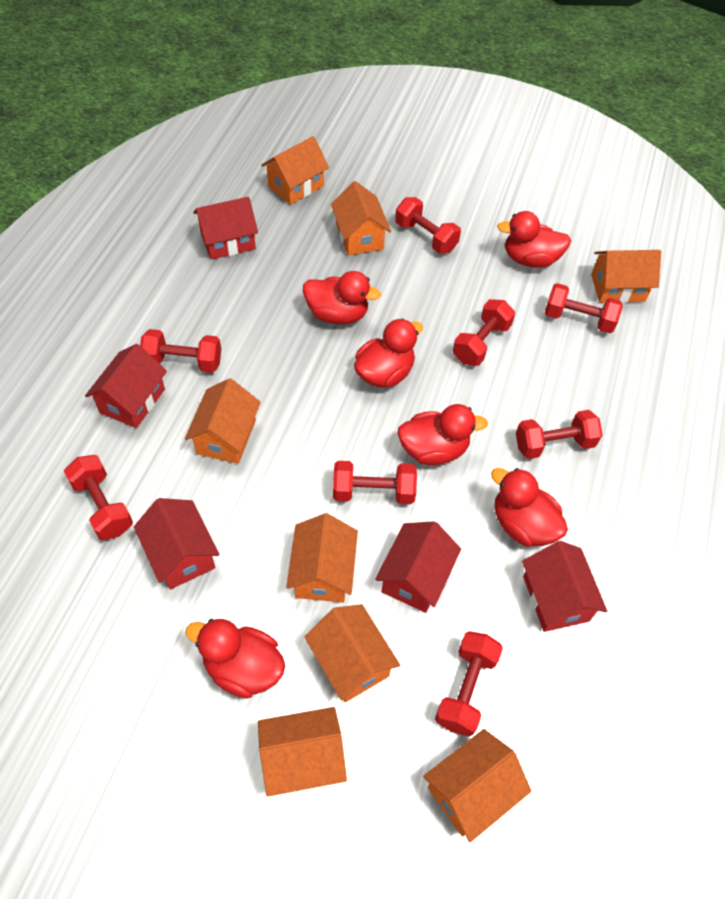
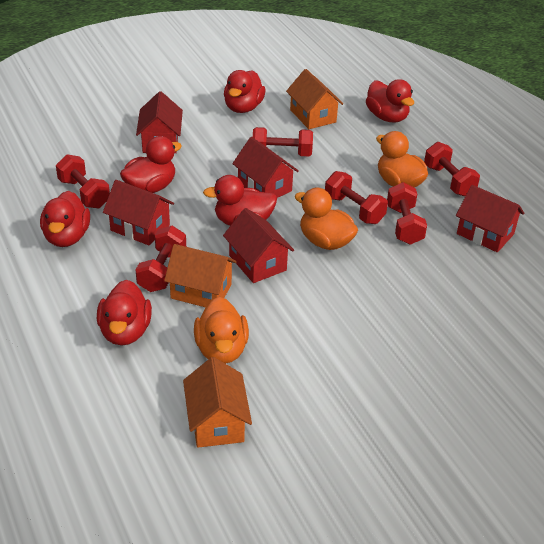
orange duck: none = 0 -> [194,297,249,364] [295,188,358,250] [376,131,428,188] = 3
orange house: [185,378,261,464] [258,707,347,797] [261,136,329,205] [286,513,358,603] [304,604,400,702] [331,181,391,256] [423,729,531,842] [591,250,661,303] = 8 -> [164,244,237,307] [183,357,252,448] [286,69,343,129] = 3
red dumbbell: [64,455,133,540] [140,329,221,373] [333,461,417,504] [395,197,461,254] [435,631,503,737] [453,299,515,366] [516,410,603,459] [545,283,623,333] = 8 -> [56,155,110,208] [136,226,186,292] [253,127,313,156] [325,171,388,224] [387,182,427,245] [424,142,480,196] = 6

